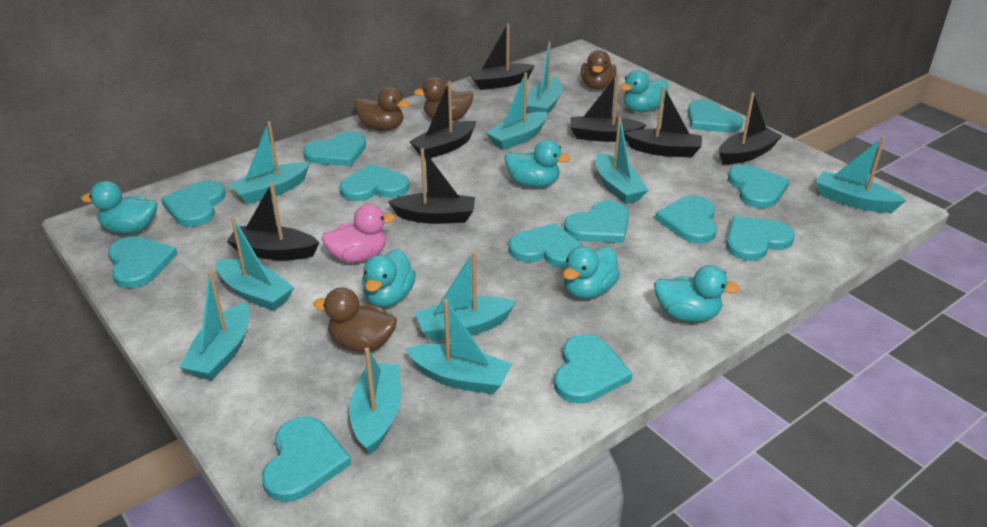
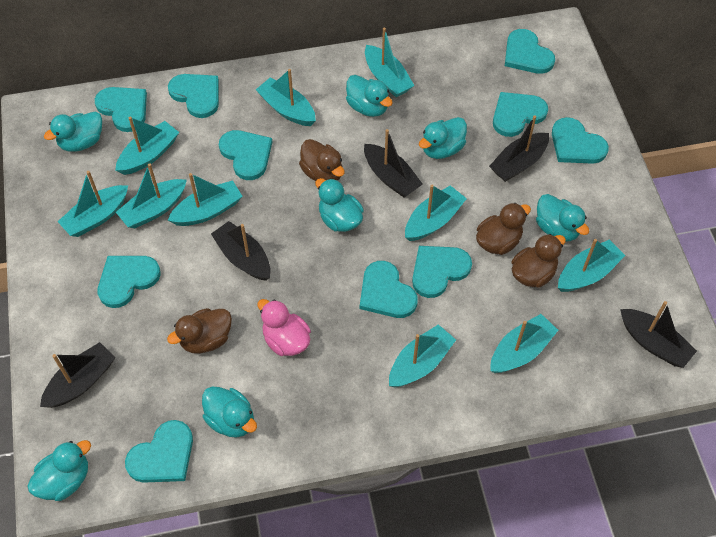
black boat: [227,183,320,260] [388,148,475,224] [409,81,476,158] [468,23,535,90] [570,74,646,142] [624,86,702,157] [719,92,782,165] = 7 -> [40,342,116,408] [211,221,271,281] [364,129,423,197] [489,115,549,182] [620,301,697,368] = 5
turquoise duck: [81,181,157,234] [362,249,416,307] [505,140,571,188] [563,246,620,299] [620,70,668,112] [654,265,740,322] = 6 -> [27,440,91,501] [44,112,102,152] [202,387,257,438] [315,178,364,232] [346,75,393,117] [419,117,467,159] [536,194,589,241] = 7
turquoise heart: [108,236,178,288] [161,181,225,227] [262,417,352,502] [303,132,366,166] [339,164,409,201] [508,223,582,268] [554,334,633,403] [564,201,629,243] [655,195,717,243] [687,100,743,132] [726,216,795,261] [728,165,790,208] = 12 -> [95,87,147,132] [98,256,161,308] [125,420,193,483] [168,74,219,118] [219,130,272,180] [360,261,418,318] [412,246,472,298] [493,92,548,137] [505,29,555,74] [552,117,609,164] = 10

